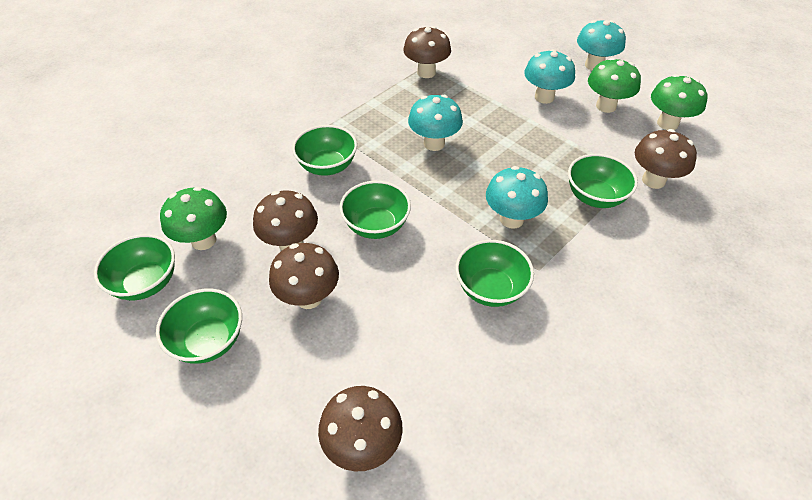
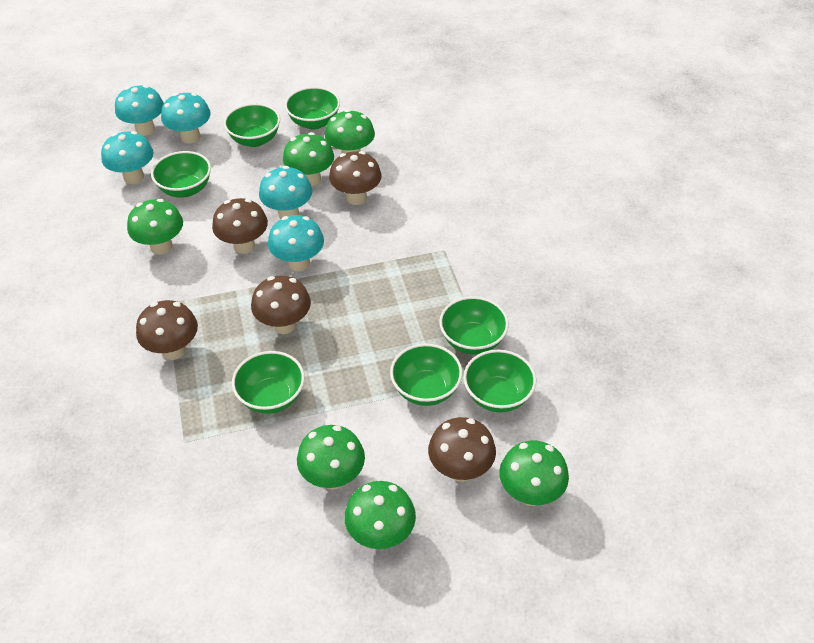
green bowl: [94,234,175,300] [156,289,242,364] [292,125,357,176] [339,181,411,239] [455,240,534,307] [568,154,638,208] = 6 -> [151,151,211,197] [224,103,280,147] [232,351,305,414] [285,87,340,129] [390,344,462,406] [439,296,509,355] [463,350,536,413] = 7
green mushroom: [160,187,227,250] [588,58,641,113] [651,74,707,130] = 3 -> [127,199,183,255] [283,132,334,186] [297,425,365,490] [325,109,375,154] [344,481,416,549] [499,440,569,506] = 6
turquoise mushroom: [408,95,463,151] [486,166,548,229] [524,49,575,104] [577,20,626,70] = 4 -> [101,131,154,184] [115,85,164,136] [161,93,211,143] [259,166,312,219] [268,215,324,271] = 5

